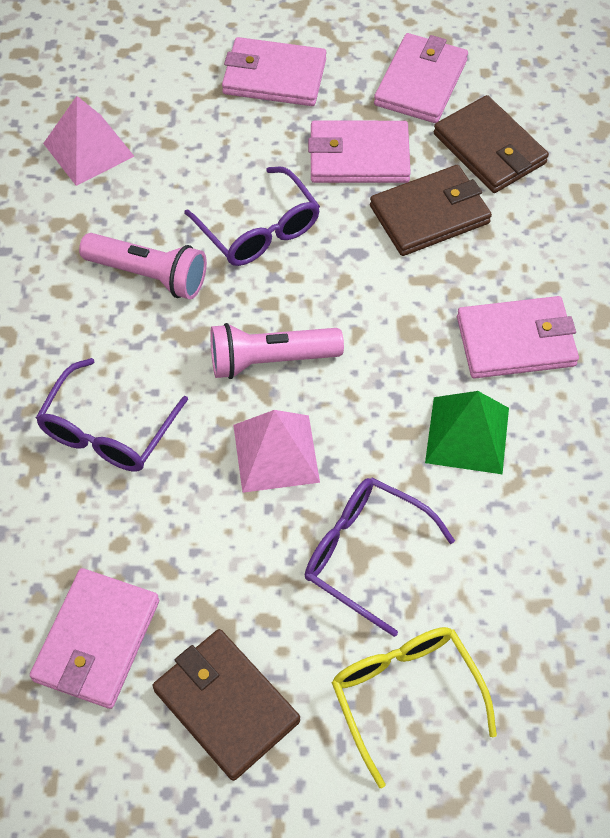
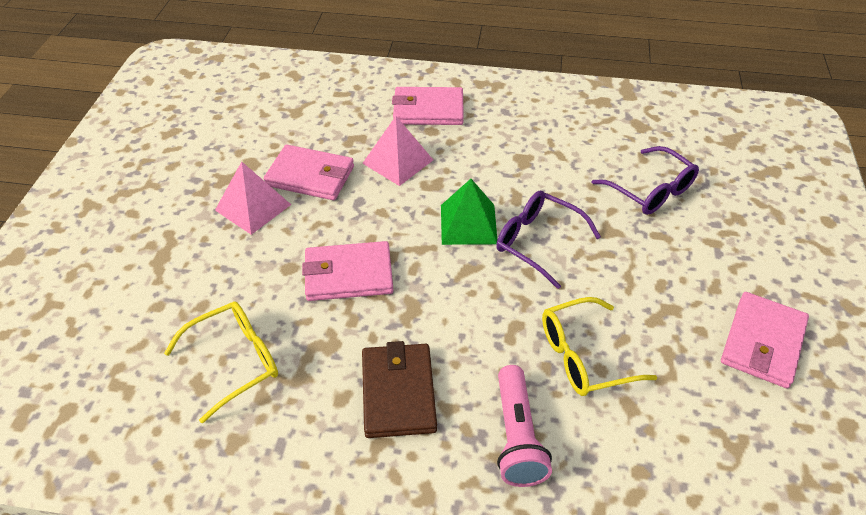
brown wallet: [152,629,300,781] [370,165,492,256] [434,95,549,193] = 3 -> [362,341,437,438] = 1
pink flashlight: [79,233,207,299] [210,323,344,379] = 2 -> [497,365,552,487] = 1
pink wallet: [30,568,159,709] [222,37,326,106] [308,121,411,183] [374,33,468,123] [457,296,579,379] = 5 -> [264,145,354,200] [302,241,393,301] [392,87,464,125] [721,292,809,389] = 4
purple glasses: [36,358,188,472] [184,166,320,266] [305,478,455,637] = 3 -> [496,190,601,289] [592,146,699,215] = 2
yellow glasses: [331,627,497,788] = 1 -> [164,301,278,423] [542,297,657,396] = 2

